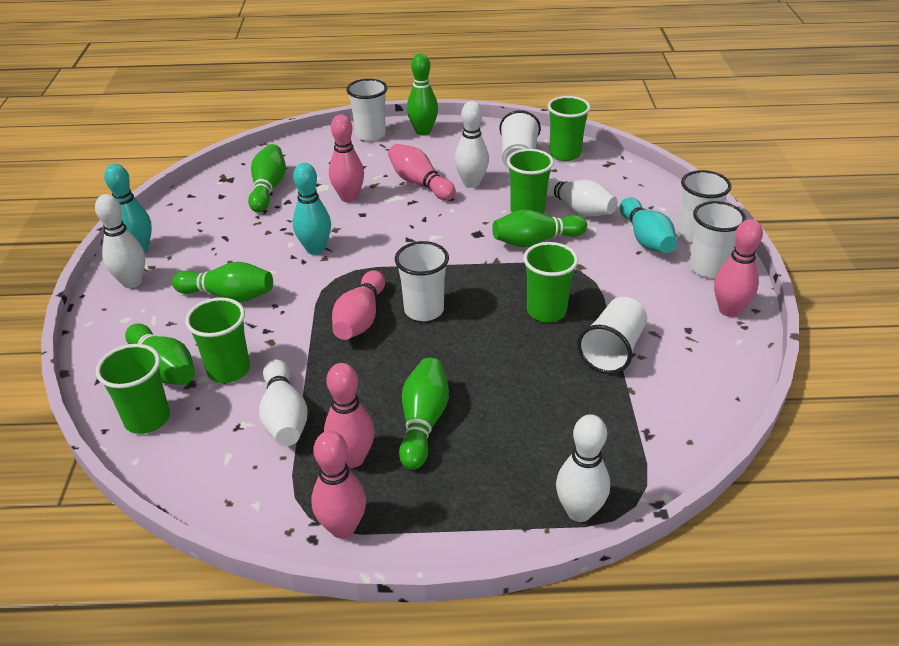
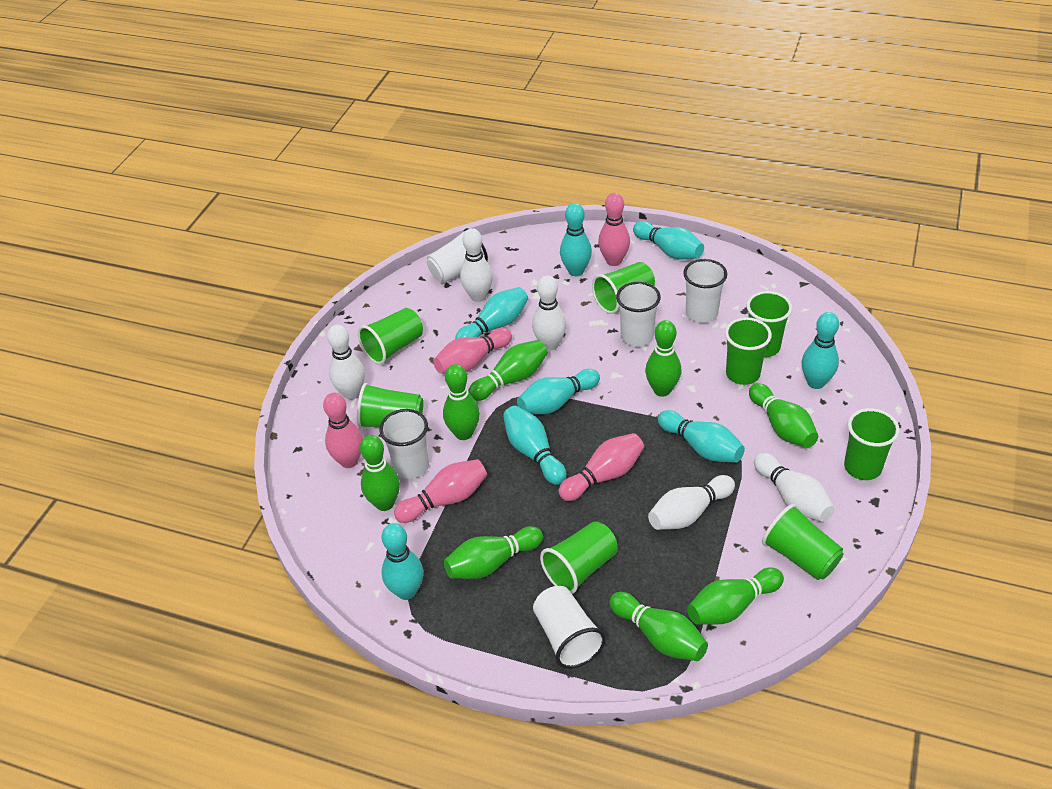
green bowling pin: [125,323,195,385] [172,262,273,302] [248,144,286,212] [399,358,449,470] [407,54,438,135] [492,209,587,247] = 6 -> [360,435,400,511] [443,364,480,440] [444,526,543,579] [468,340,548,401] [609,592,708,661] [645,320,681,397] [687,567,784,625] [749,383,818,448] = 8
green cup: [96,344,170,434] [185,297,250,383] [507,149,554,214] [523,242,578,322] [548,96,591,161] = 5 -> [357,383,423,428] [358,308,423,365] [540,521,618,594] [592,262,655,314] [725,317,772,385] [747,291,792,357] [762,504,844,580] [844,408,900,480] = 8
pink bowling pin: [311,431,366,538] [324,363,375,468] [329,115,364,202] [332,270,385,340] [388,144,456,200] [714,219,763,317] = 6 -> [323,393,363,468] [394,459,487,523] [433,328,512,374] [558,433,644,501] [598,193,630,266] = 5
turquoise bowling pin: [104,164,152,253] [293,163,331,255] [620,197,677,253] = 3 -> [382,524,423,600] [455,287,528,339] [503,406,567,485] [517,369,600,414] [560,203,592,276] [633,221,704,260] [658,410,745,463] [802,312,839,389] = 8
white cup: [346,79,387,141] [395,241,449,321] [500,110,541,168] [577,297,647,374] [678,170,732,243] [689,201,746,278] = 6 -> [379,409,429,479] [427,228,488,283] [533,586,606,669] [616,282,661,347] [683,259,727,323] = 5

